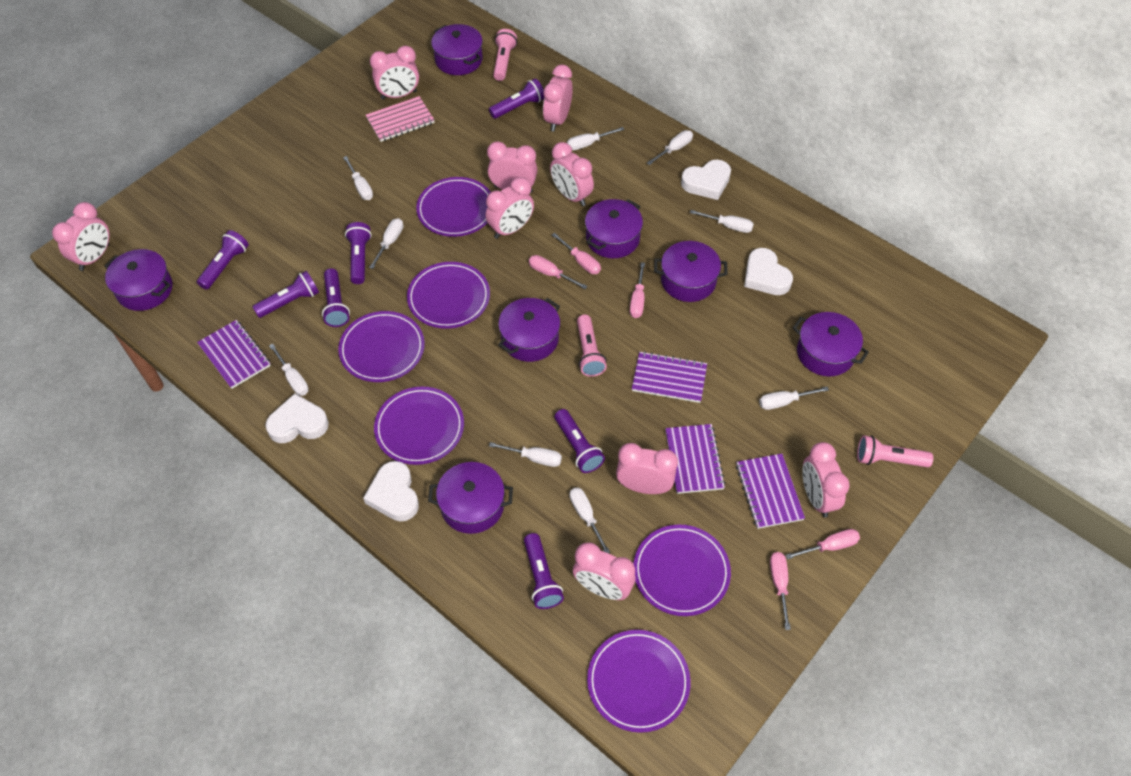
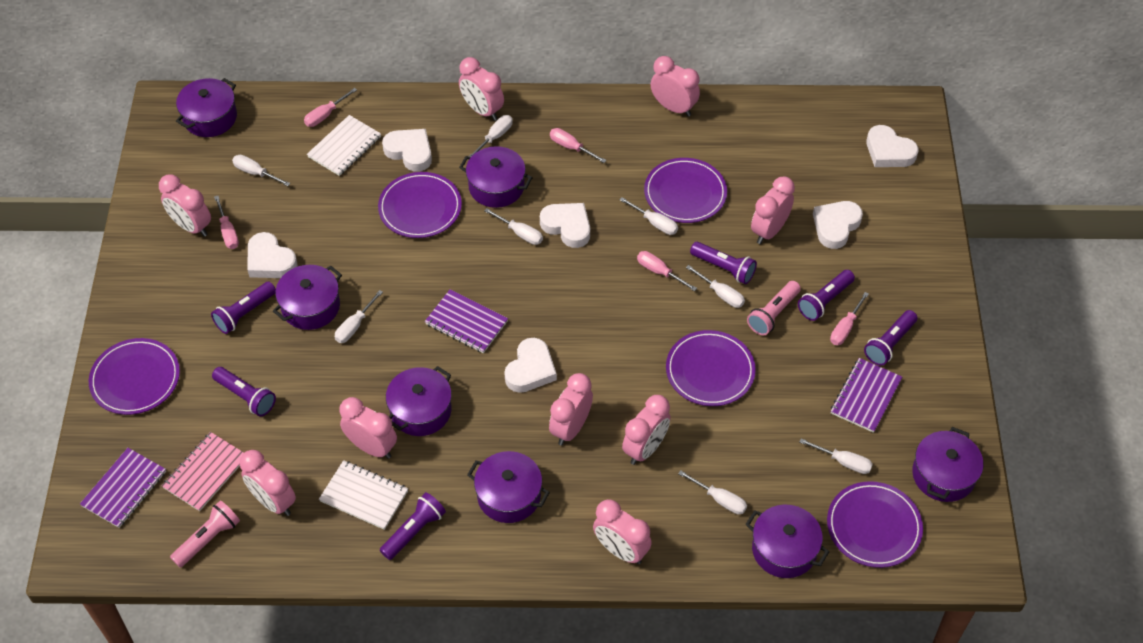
pink flashlight: [493,29,517,81] [577,315,607,377] [857,435,933,467] = 3 -> [170,500,240,567] [747,281,801,335] = 2
purple flashlight: [197,230,249,290] [252,271,319,318] [322,268,350,327] [345,222,372,284] [489,78,544,119] [524,533,564,609] [555,409,605,473] = 7 -> [211,282,276,334] [212,367,276,417] [380,492,446,560] [690,242,757,284] [798,270,855,321] [864,310,917,366] = 6
purple notebook: [197,320,271,389] [632,351,707,403] [665,424,725,494] [736,454,805,529] = 4 -> [80,448,166,528] [425,290,508,353] [831,358,902,433] = 3
purple plate: [338,311,425,382] [374,387,464,465] [407,262,490,329] [416,177,491,237] [587,630,691,733] [633,525,731,616] = 6 -> [89,338,180,415] [378,172,462,238] [644,158,727,223] [666,330,756,406] [827,481,923,568] = 5
white heart: [265,393,329,443] [363,461,419,521] [681,160,731,200] [744,248,793,295] = 4 -> [248,232,298,278] [382,129,432,172] [504,338,557,393] [540,203,590,248] [813,201,863,249] [867,125,918,167] = 6
white notebook: none = 0 -> [307,115,381,176] [319,460,408,530] = 2
white screwdriver: [269,344,309,396] [343,156,373,200] [369,218,403,269] [489,442,562,467] [567,127,624,150] [570,487,610,553] [647,130,693,165] [690,210,754,233] [759,386,829,410] = 9 -> [232,155,290,186] [335,290,383,343] [469,115,513,157] [484,208,543,245] [619,197,678,235] [678,470,747,514] [686,265,745,308] [799,438,873,474] = 8

